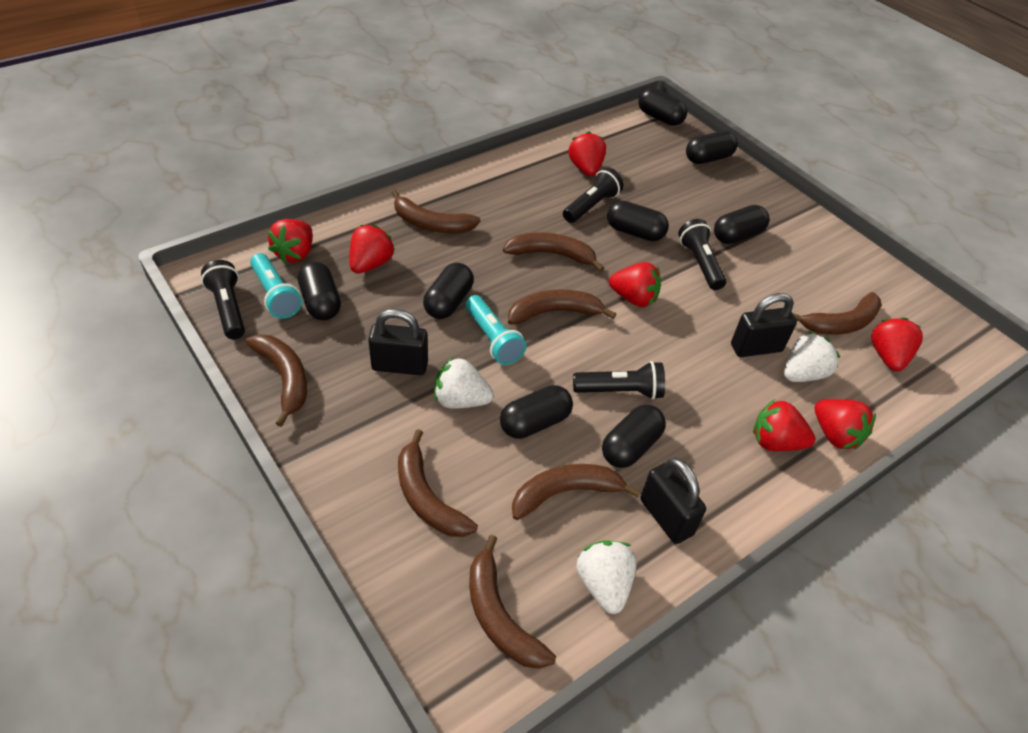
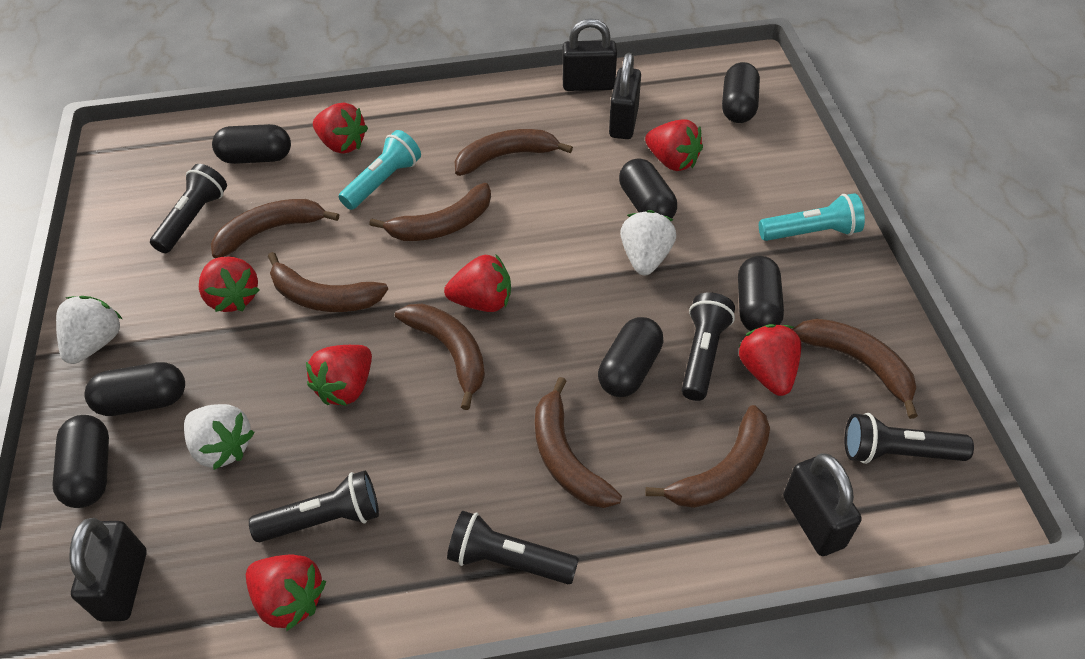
black capsule: [298,261,341,320] [423,263,474,319] [500,385,573,439] [602,405,666,468] [607,201,669,241] [638,88,687,126] [686,131,738,164] [714,205,769,244] = 8 -> [52,415,109,508] [84,362,185,416] [212,124,291,164] [598,317,663,397] [619,158,677,218] [722,62,760,123] [738,256,784,331] = 7
black flashlight: [201,260,245,339] [563,168,624,223] [573,361,665,400] [678,219,726,290] = 4 -> [150,164,227,253] [249,470,379,542] [447,511,579,584] [682,292,735,401] [845,413,974,464] = 5
black padlock: [368,309,428,375] [641,458,706,544] [731,293,797,357] = 3 -> [70,518,147,622] [562,18,617,91] [609,53,641,139] [783,453,862,556] = 4

